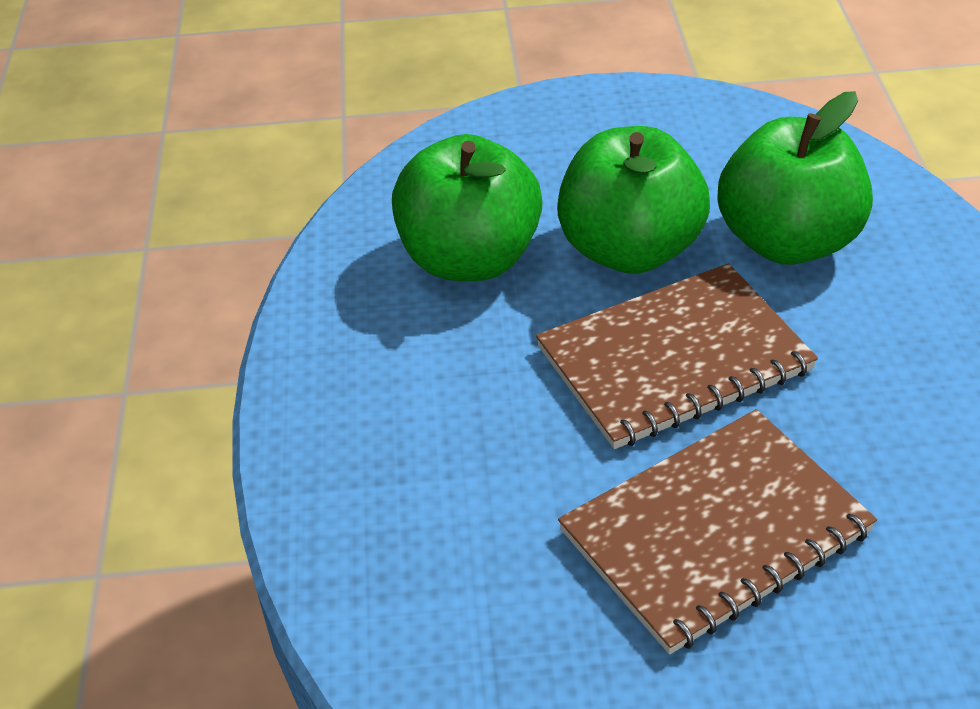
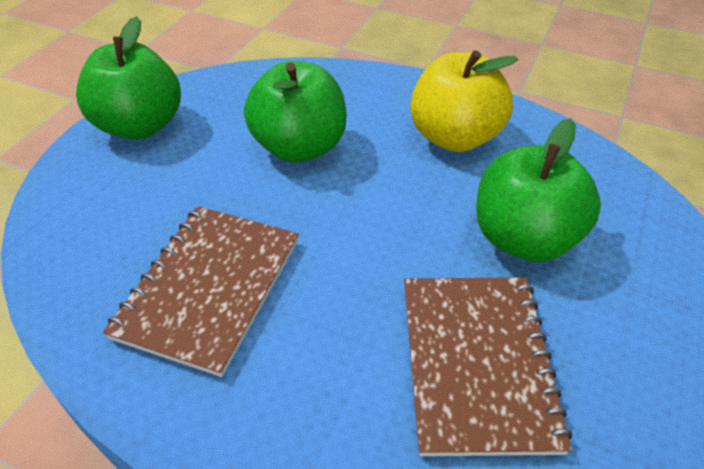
yellow apple: none = 0 -> [410,50,518,152] = 1

